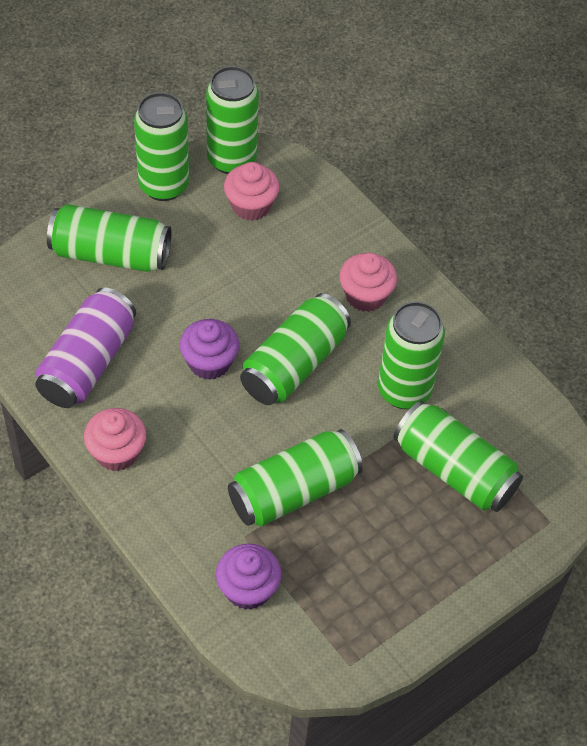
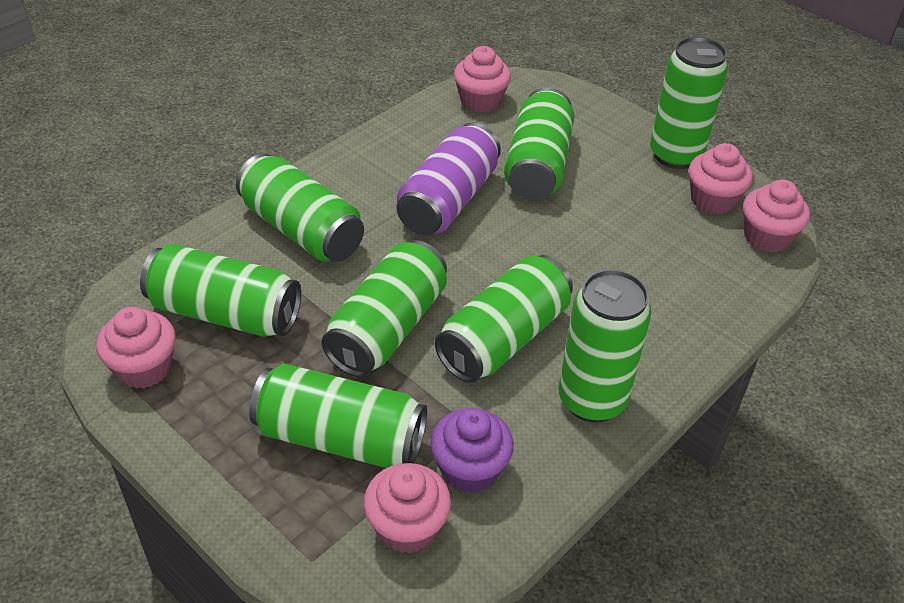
green can: [47,204,171,272] [134,92,189,201] [206,66,259,174] [228,429,363,527] [240,293,351,405] [378,302,445,409] [394,401,523,512] = 7 -> [140,244,301,337] [236,153,364,262] [249,363,427,468] [322,240,447,377] [435,255,573,383] [504,87,574,200] [559,269,651,423] [650,37,728,169] = 8
pink cupcake: [84,408,146,471] [224,162,280,221] [339,253,397,312] = 3 -> [96,307,176,389] [364,463,451,553] [454,46,511,113] [689,143,753,215] [743,179,810,253] = 5
purple cupcake: [180,319,239,380] [216,544,282,610] = 2 -> [430,408,514,494] = 1

